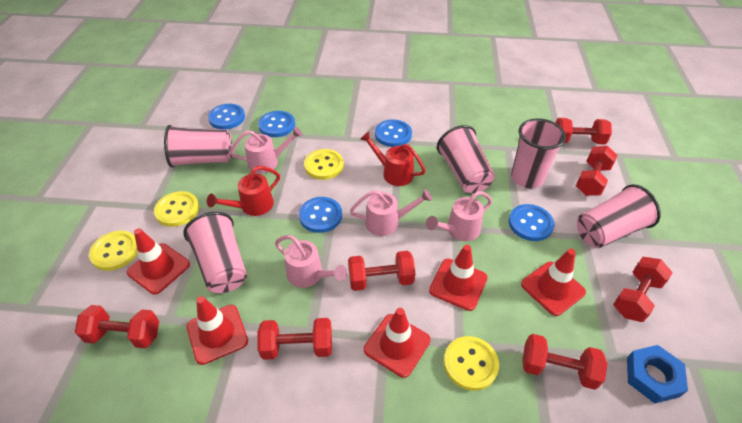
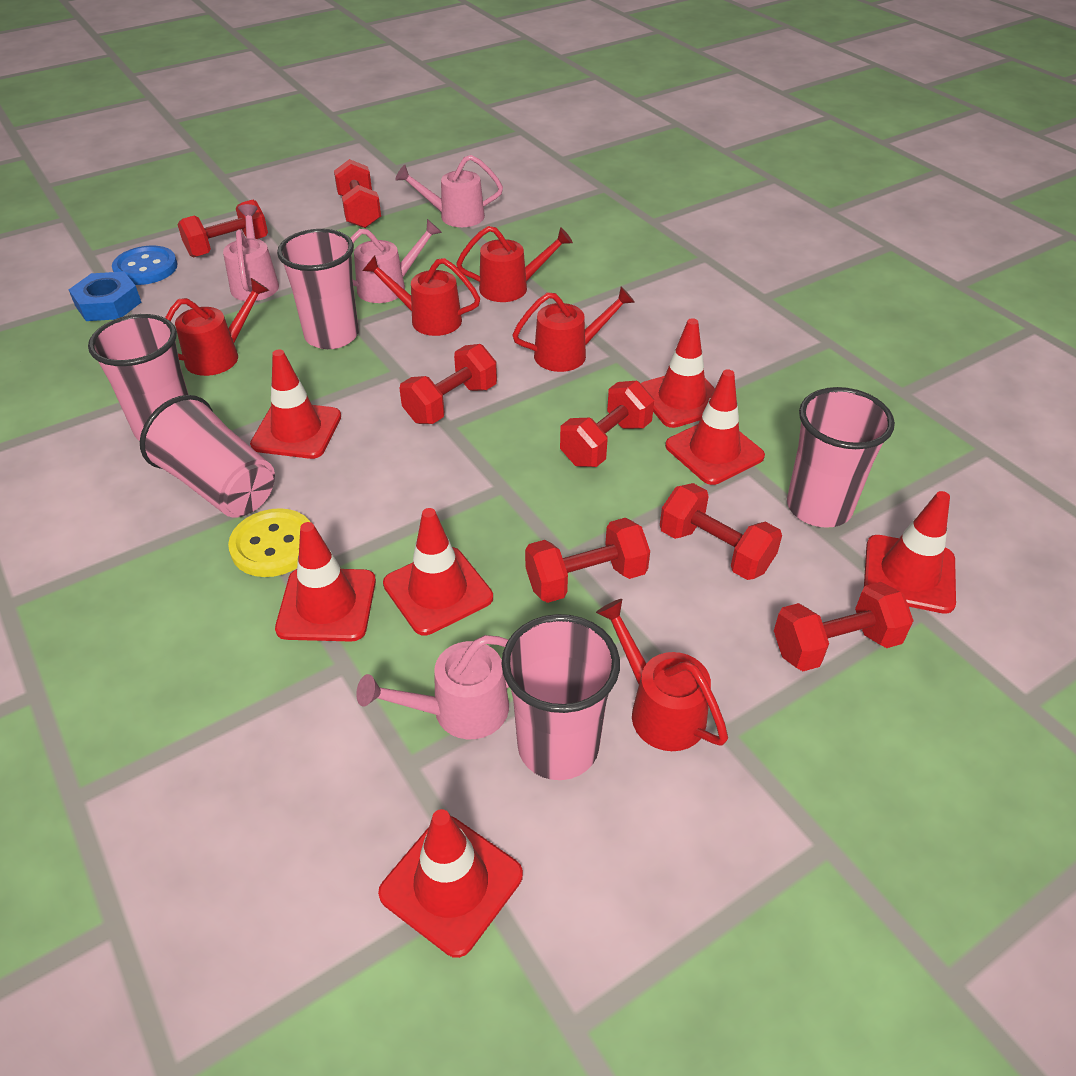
blue button: [208,104,245,130] [258,111,295,137] [299,197,342,233] [375,119,412,147] [509,204,554,241] = 5 -> [112,246,178,285] = 1
red traffic cone: [126,228,190,295] [187,296,248,365] [364,308,431,378] [429,245,488,311] [521,249,586,316] = 5 -> [250,349,341,459] [275,522,376,642] [378,809,523,958] [383,508,493,635] [641,318,715,428] [665,369,765,485] [864,491,956,614] = 7
red watering can: [207,166,280,216] [360,131,426,186] = 2 -> [165,278,270,376] [362,255,480,336] [456,226,573,302] [512,287,635,372] [596,599,728,751] = 5
yellow button: [89,231,137,271] [154,191,199,227] [304,149,344,180] [444,336,499,391] = 4 -> [228,508,310,577] = 1

